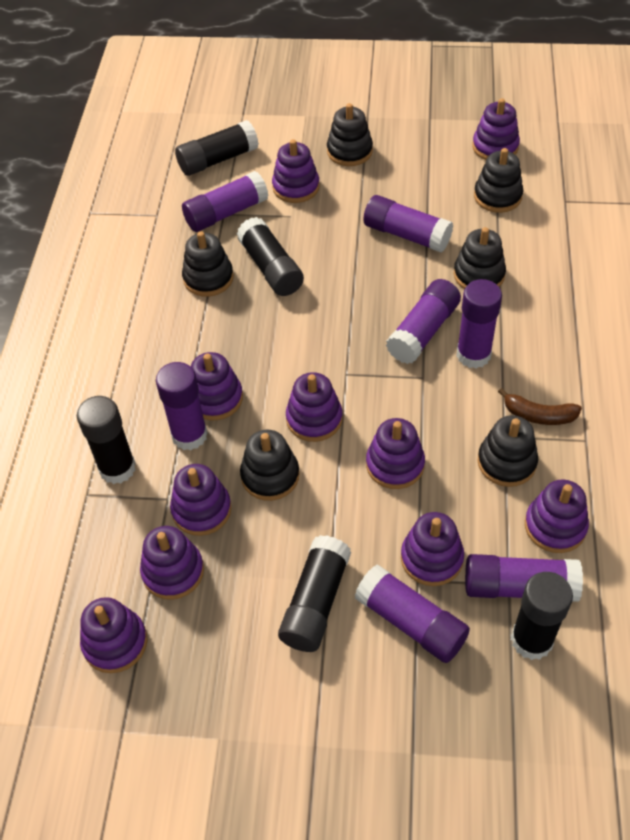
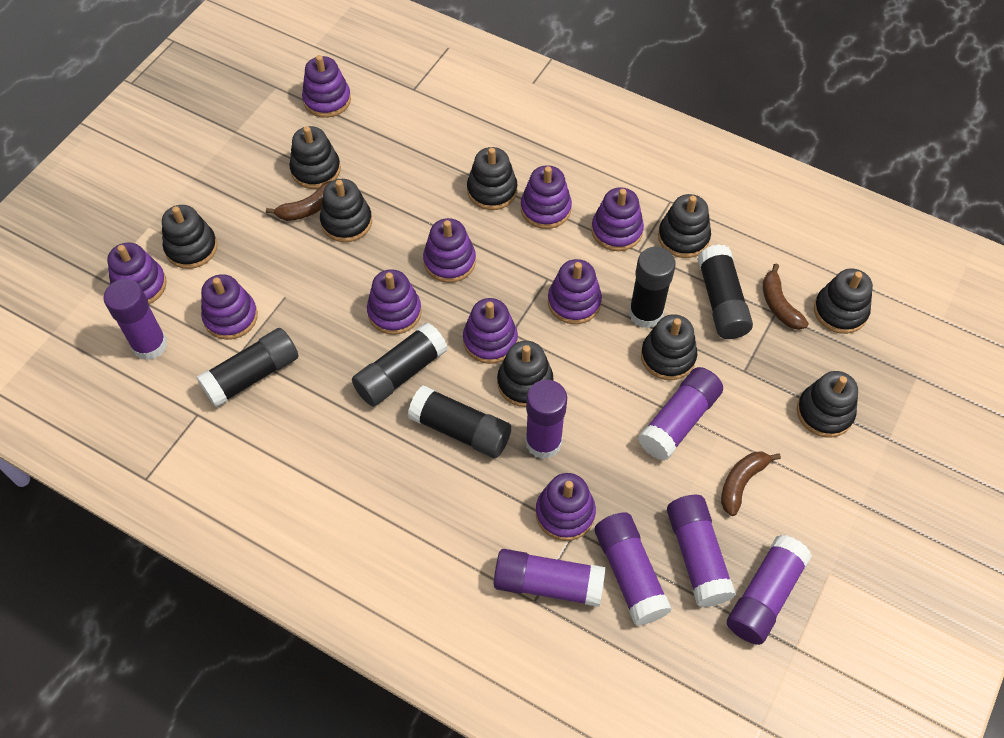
black stacking toy: [182,231,234,297] [240,430,299,501] [327,103,373,166] [454,227,506,289] [474,148,523,213] [477,415,538,487] = 6 -> [162,205,217,269] [289,126,341,189] [320,179,372,242] [467,147,517,210] [497,341,553,407] [641,314,697,380] [658,194,711,258] [797,371,858,438] [814,269,873,334] = 9
brown banana: [498,388,582,425] = 1 -> [266,181,331,221] [721,452,781,516] [763,263,809,330] = 3

